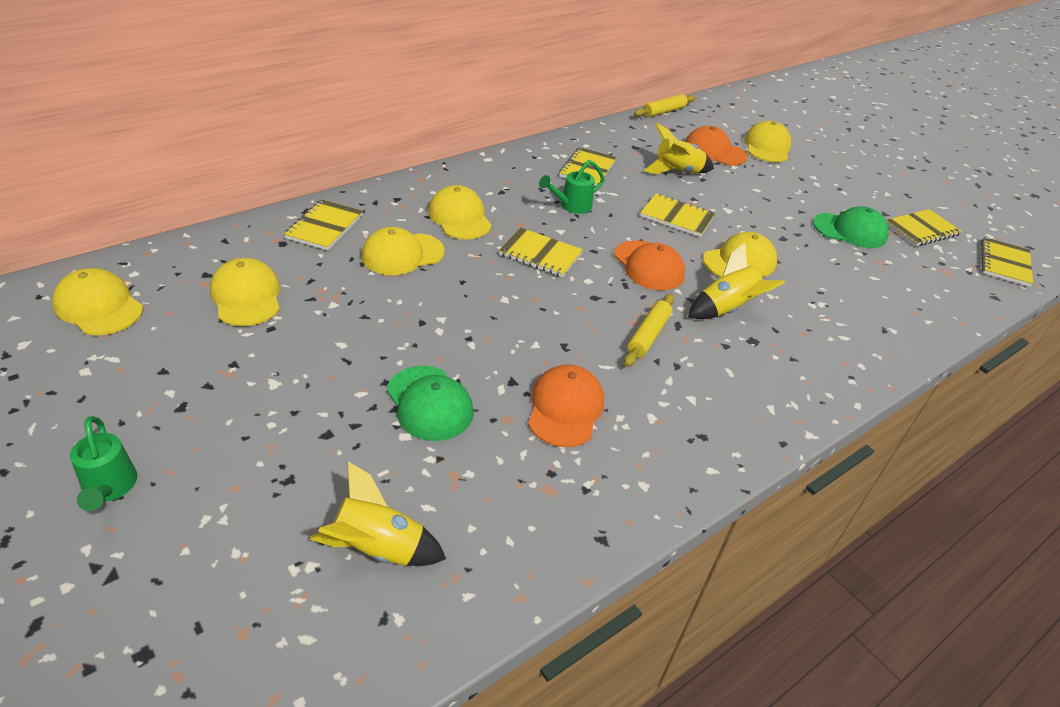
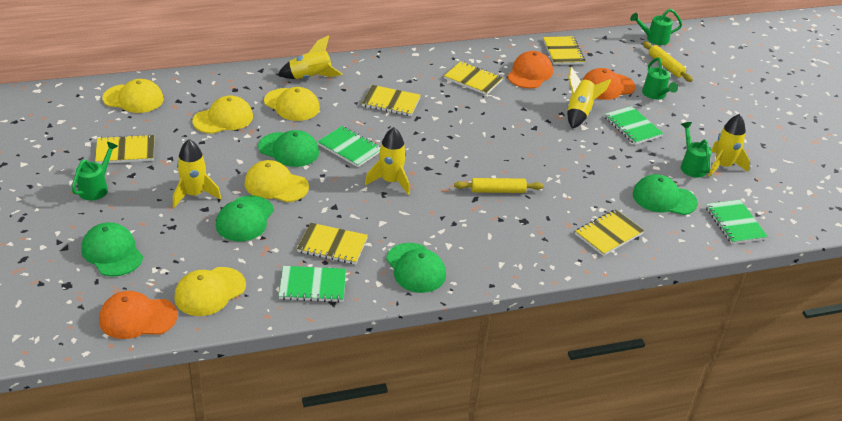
green cap: [387,366,474,441] [813,206,888,248] = 2 -> [81,222,143,277] [216,196,274,241] [258,130,319,167] [386,243,446,293] [633,174,698,215] = 5
green notebook: none = 0 -> [279,266,346,302] [317,126,381,167] [604,106,664,145] [706,200,768,244] = 4
green watering can: [70,416,137,511] [539,160,605,214] = 2 -> [72,141,118,201] [630,9,682,45] [642,58,678,99] [681,122,712,178] = 4
yellow cap: [52,268,143,335] [210,258,280,326] [361,227,444,275] [428,185,492,240] [703,232,777,277] [744,121,791,162] = 6 -> [102,79,164,113] [174,267,246,316] [192,95,253,134] [244,160,309,202] [264,87,320,121] = 5
yellow rocket: [310,461,446,566] [643,123,714,174] [688,242,785,319] = 3 -> [173,139,221,208] [278,35,342,79] [365,127,410,195] [567,67,611,129] [708,114,750,177] = 5

